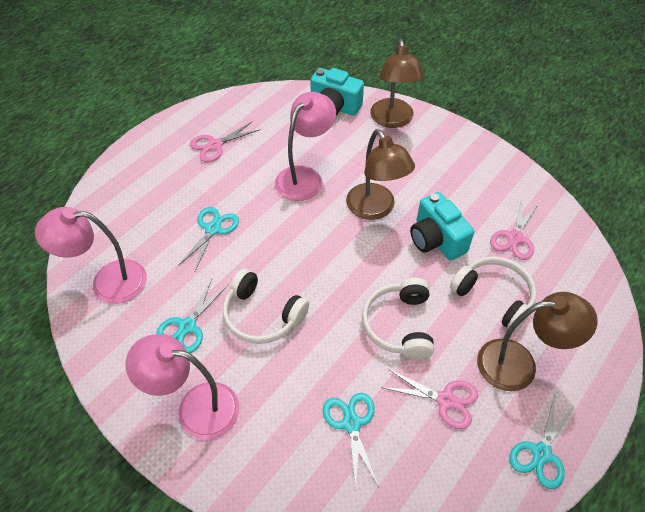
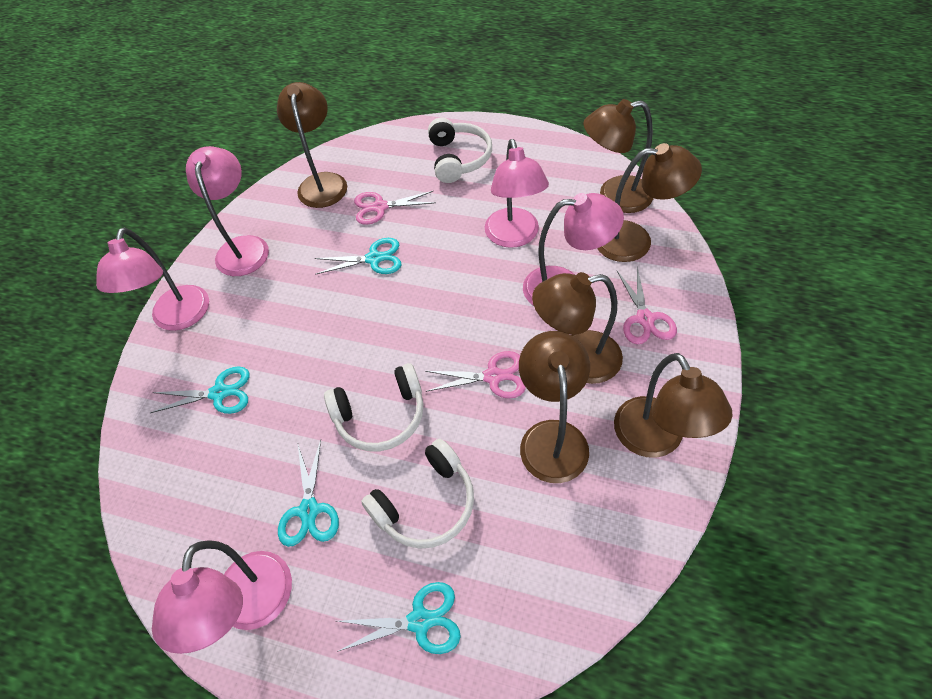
brown lamp: [346,129,415,220] [370,39,424,128] [477,292,598,391] = 3 -> [277,82,347,208] [519,331,590,483] [532,272,623,384] [583,99,653,213] [597,143,702,262] [614,353,732,458] = 6
pink lamp: [35,207,147,304] [126,334,239,440] [275,92,336,201] = 3 -> [96,228,209,331] [152,540,292,654] [186,146,269,276] [485,139,549,248] [523,193,624,306] = 5
turquoise camera: [310,68,364,116] [410,192,474,261] = 2 -> none = 0

